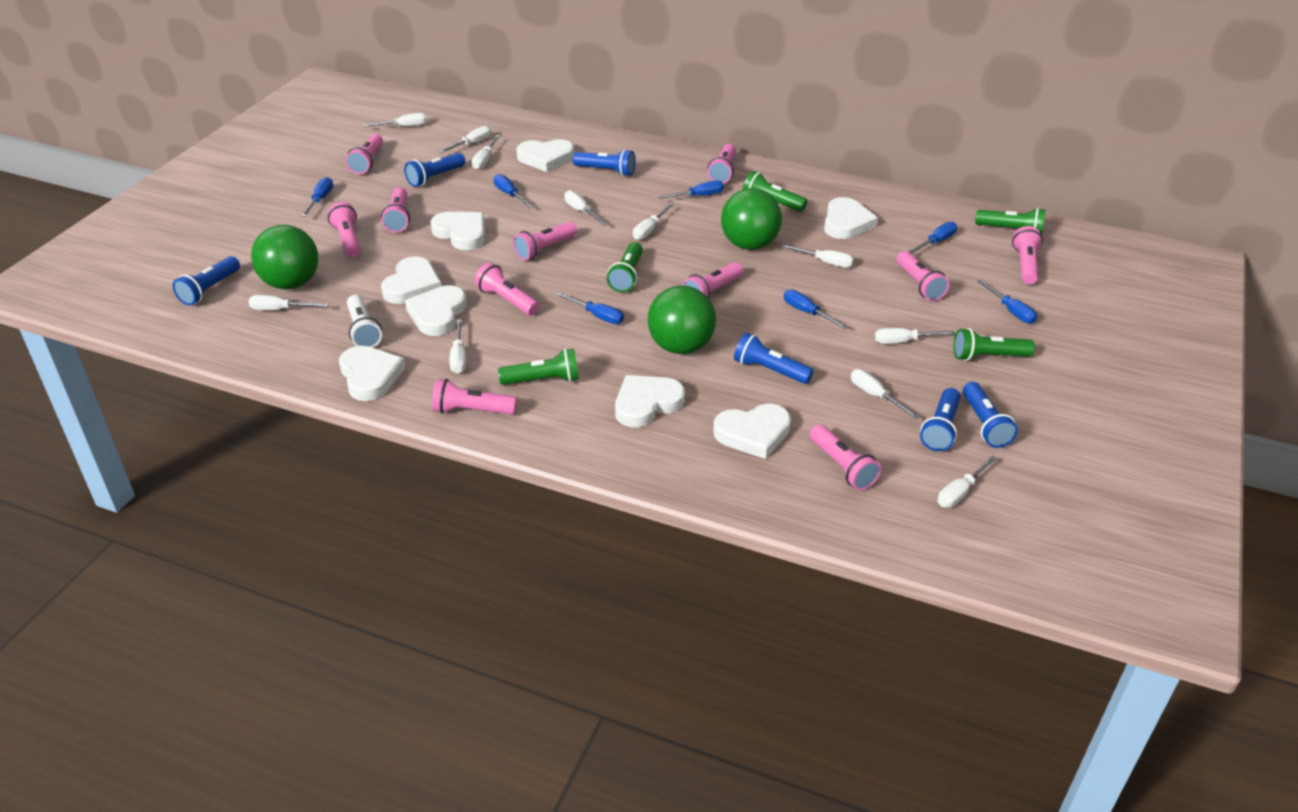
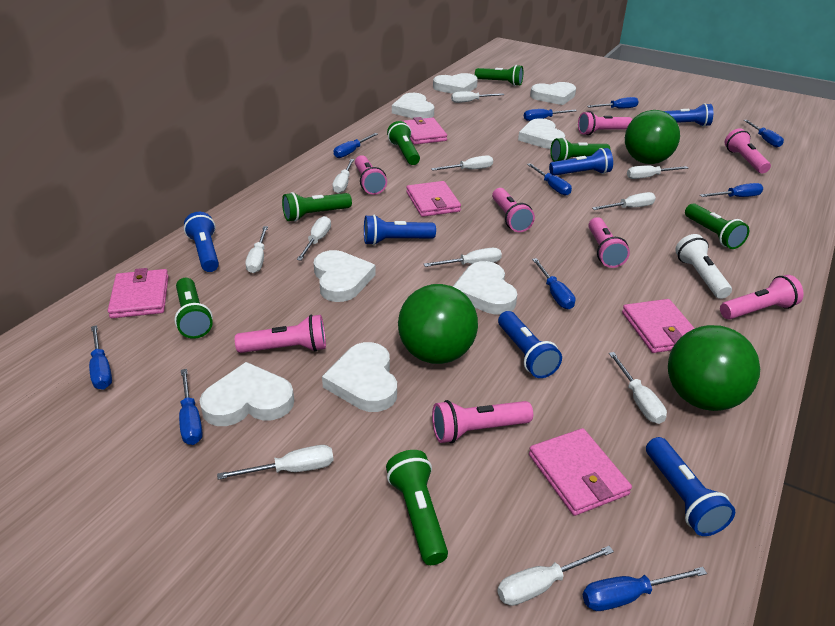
blue screwdriver: [301,177,333,217] [494,174,533,208] [556,292,624,324] [659,181,724,199] [784,289,848,329] [909,222,957,254] [977,280,1037,324] = 7 -> [89,325,112,389] [179,369,203,445] [334,133,378,158] [524,109,577,121] [527,163,572,196] [532,258,575,309] [583,567,707,611] [587,97,639,109] [700,183,763,197] [744,120,784,148] = 10
green flashlight: [498,349,579,385] [607,242,643,292] [743,171,807,212] [953,328,1035,361] [975,208,1045,236] = 5 -> [174,278,213,339] [282,192,352,222] [386,450,448,565] [387,121,420,165] [475,65,523,86] [550,137,610,162] [685,204,749,249] = 7
pink flashlight: [328,202,360,258] [346,134,383,174] [381,187,410,233] [432,379,517,414] [475,263,539,315] [513,222,577,260] [682,262,743,298] [707,144,736,184] [810,424,881,490] [896,251,950,301] [1012,226,1043,285] = 11 -> [235,315,326,353] [355,155,387,195] [432,400,533,443] [492,188,535,232] [578,111,633,135] [588,217,630,268] [720,275,804,319] [725,128,771,173] = 8
pink wallet: none = 0 -> [108,268,169,318] [403,117,447,144] [406,181,461,217] [529,428,632,516] [622,299,695,353] = 5

